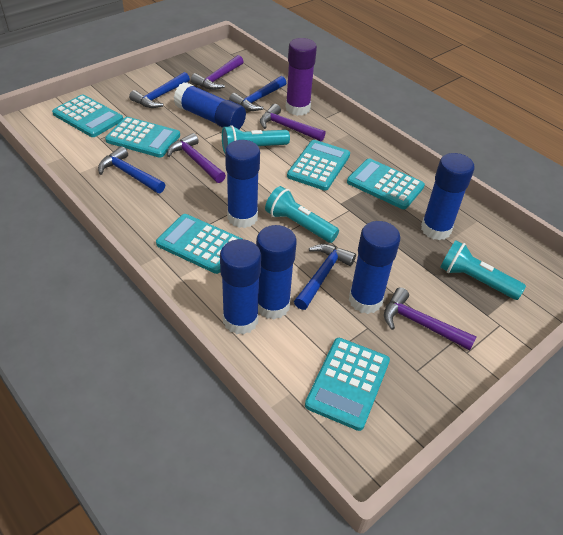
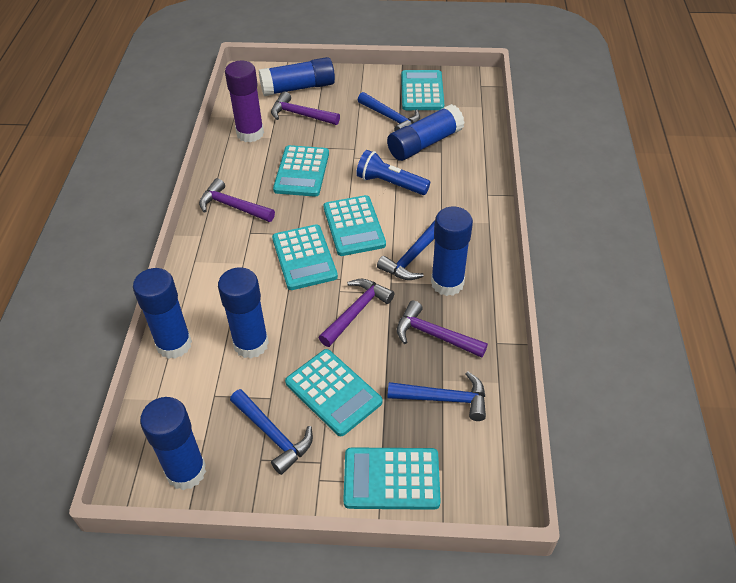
blue flashlight: none = 0 -> [356,150,430,195] = 1
turquoise flashlight: [222,125,290,153] [265,186,339,243] [440,240,526,300] = 3 -> none = 0

